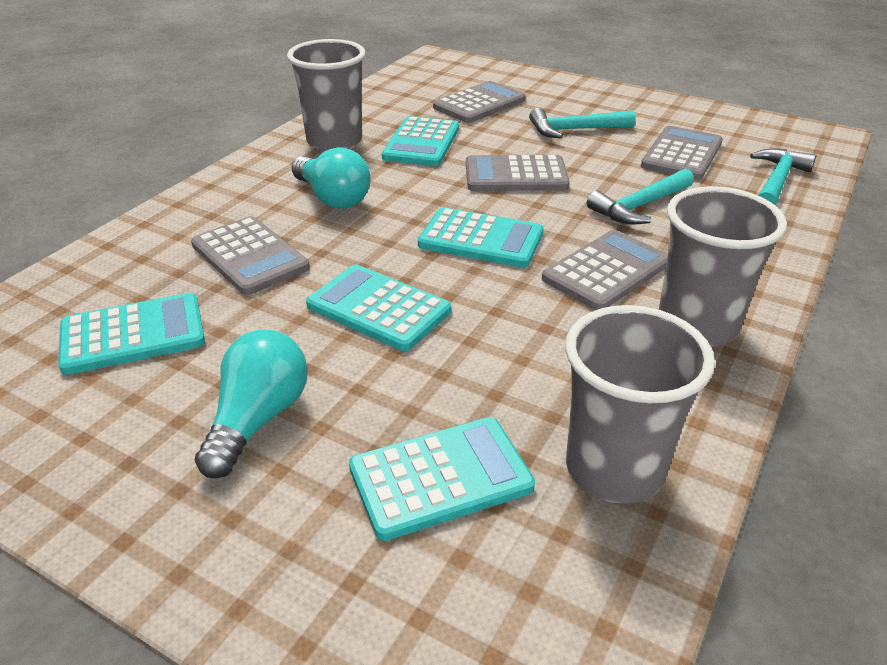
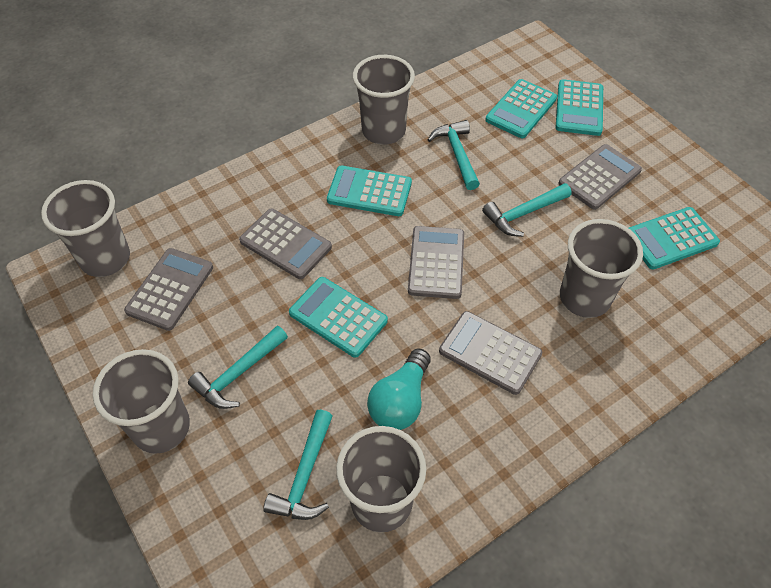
grey cup: [287,39,366,152] [565,305,715,504] [659,186,787,347] = 3 -> [41,180,130,277] [93,349,190,454] [336,426,426,532] [353,55,415,145] [560,219,643,318] = 5
turquoise hammer: [529,108,636,139] [587,169,694,224] [750,148,816,205] = 3 -> [188,326,288,409] [263,410,333,520] [428,120,480,190] [482,183,571,237] = 4
turquoise light bulb: [195,330,308,479] [292,147,371,209] = 2 -> [367,348,431,430] = 1

